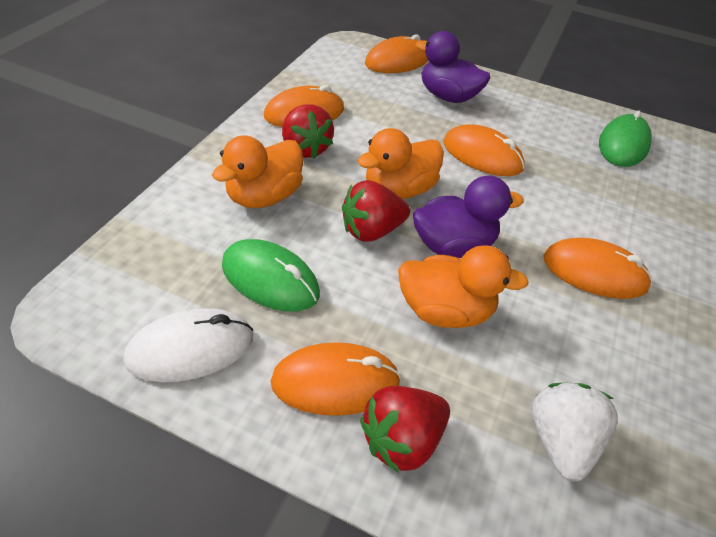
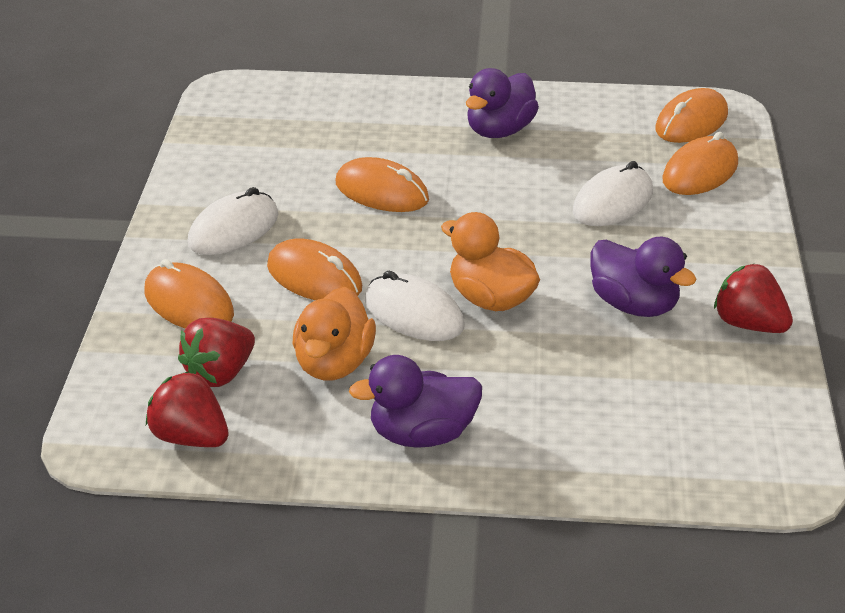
green mouse: [222,239,320,312] [599,110,652,167] = 2 -> none = 0
orange duck: [212,135,303,208] [357,128,444,199] [398,245,529,328] = 3 -> [293,287,376,381] [441,212,540,311] = 2
purple duck: [413,175,524,258] [415,31,490,103] = 2 -> [349,355,482,448] [466,68,539,138] [590,237,697,317] = 3
white mouse: [124,308,253,382] = 1 -> [187,187,278,255] [365,271,465,341] [573,161,653,226] = 3
white strawberry: [531,383,618,481] = 1 -> none = 0

